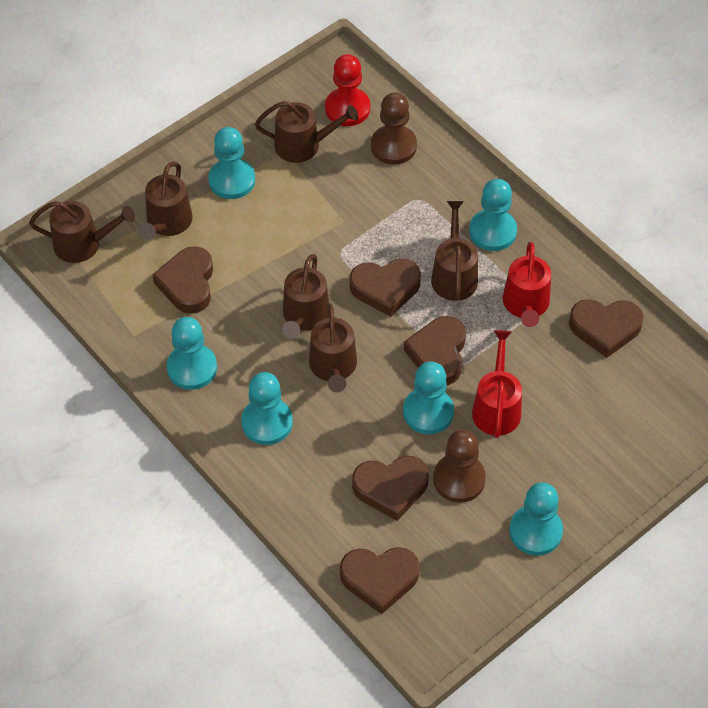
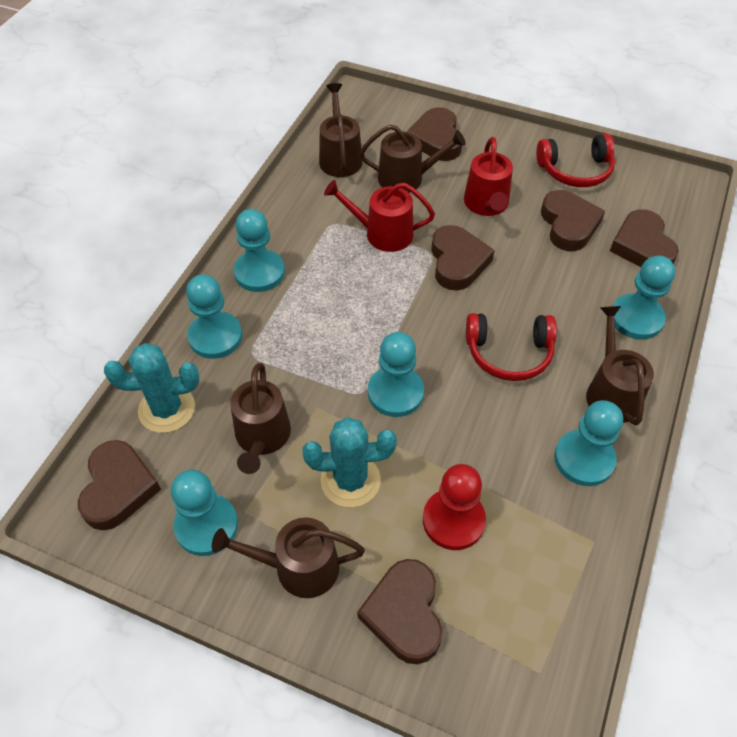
brown pawn: [371,92,417,165] [433,430,486,503] = 2 -> none = 0
brown watering can: [29,201,135,263] [138,162,193,240] [255,101,358,163] [282,254,329,339] [309,303,357,393] [431,201,478,301] = 6 -> [212,517,365,598] [231,363,291,474] [319,83,362,177] [359,125,466,193] [586,306,654,425] = 5
red headphones: none = 0 -> [466,313,557,381] [536,134,615,187] = 2
turquoise cactus: none = 0 -> [104,343,199,433] [303,417,397,507] = 2

